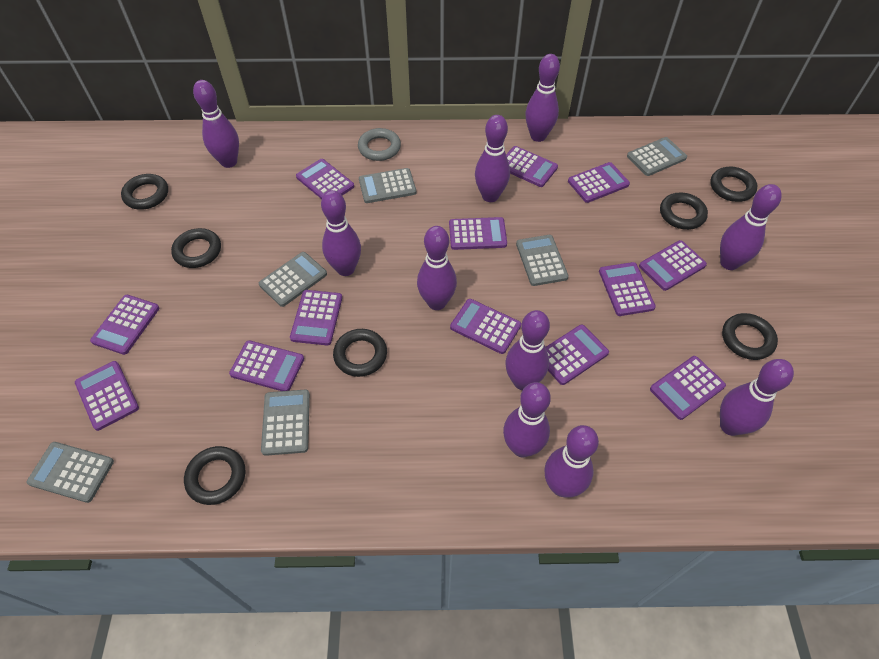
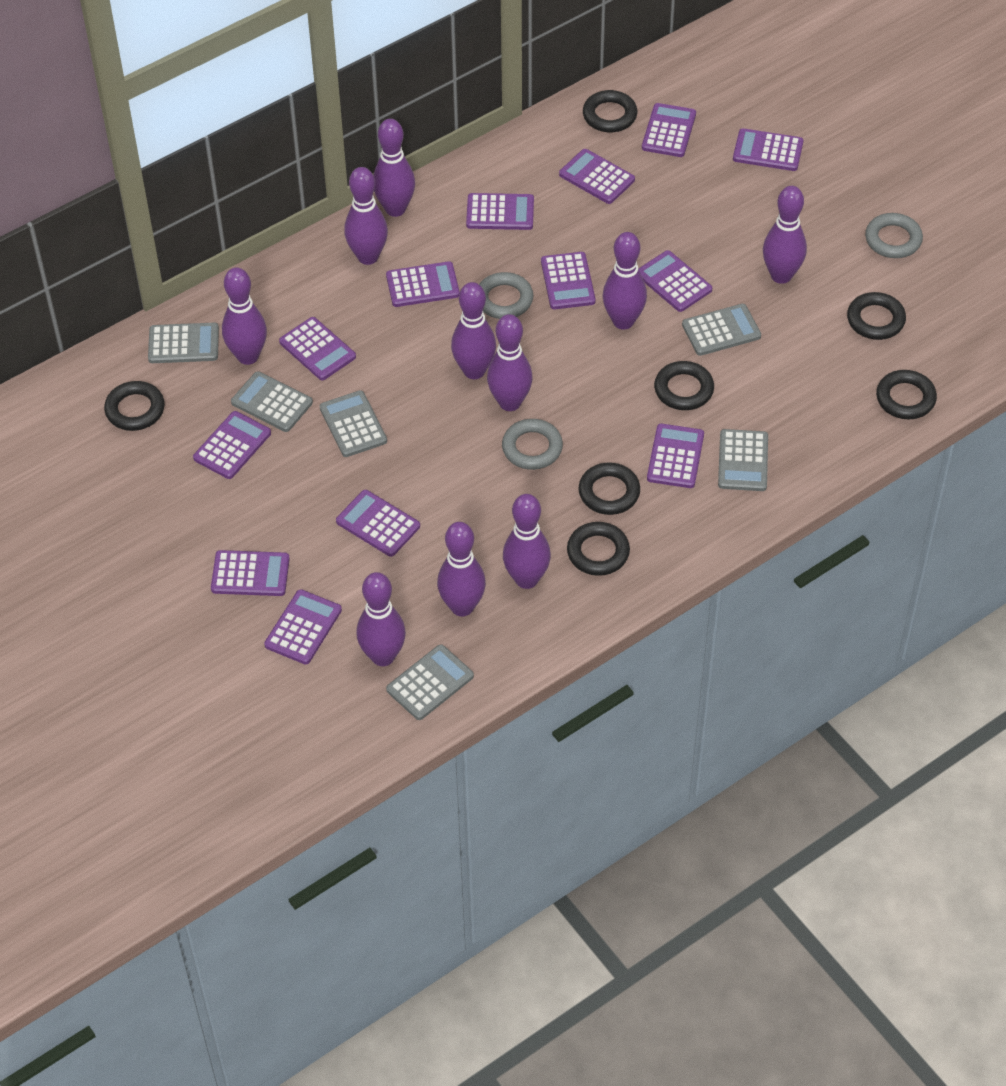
grey ring: [358,128,401,161] = 1 -> [479,272,533,319] [502,419,563,470] [865,213,923,258] = 3

